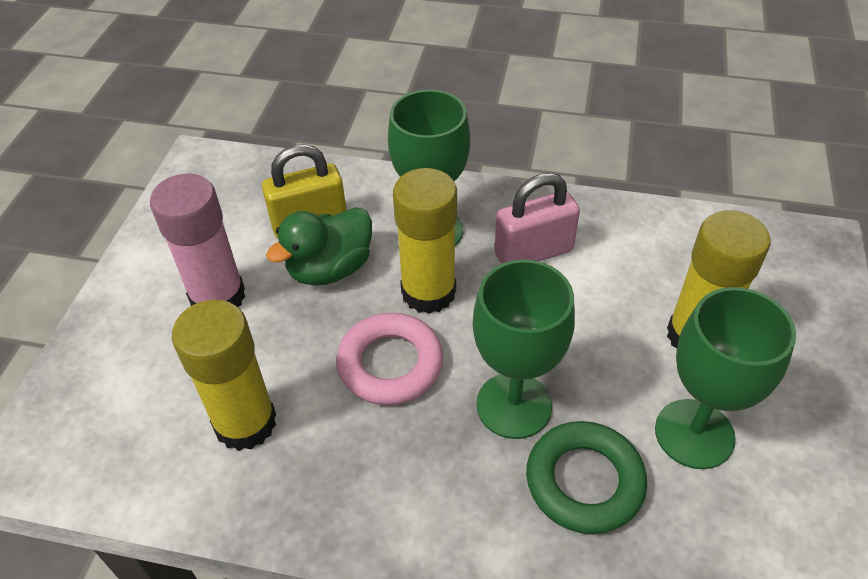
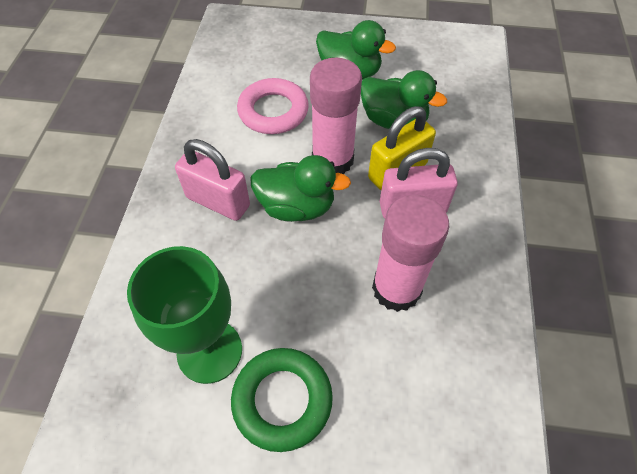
green duck: [266,207,372,286] = 1 -> [250,155,351,222] [316,20,396,80] [361,70,447,129] = 3
green goblet: [388,90,470,246] [473,259,575,439] [655,287,796,469] = 3 -> [127,246,242,384] = 1
pink glue stick: [150,174,245,307] = 1 -> [310,58,362,174] [372,195,449,312] = 2
pink padlock: [495,173,580,264] = 1 -> [175,139,250,221] [380,148,458,219] = 2
yellow glue stick: [172,300,276,451] [393,168,457,314] [667,210,770,348] = 3 -> none = 0

